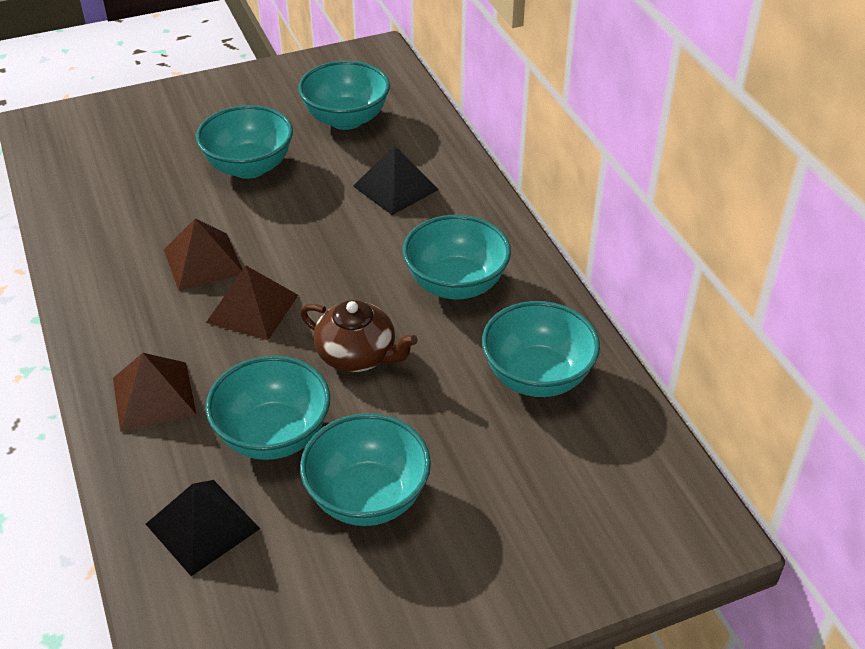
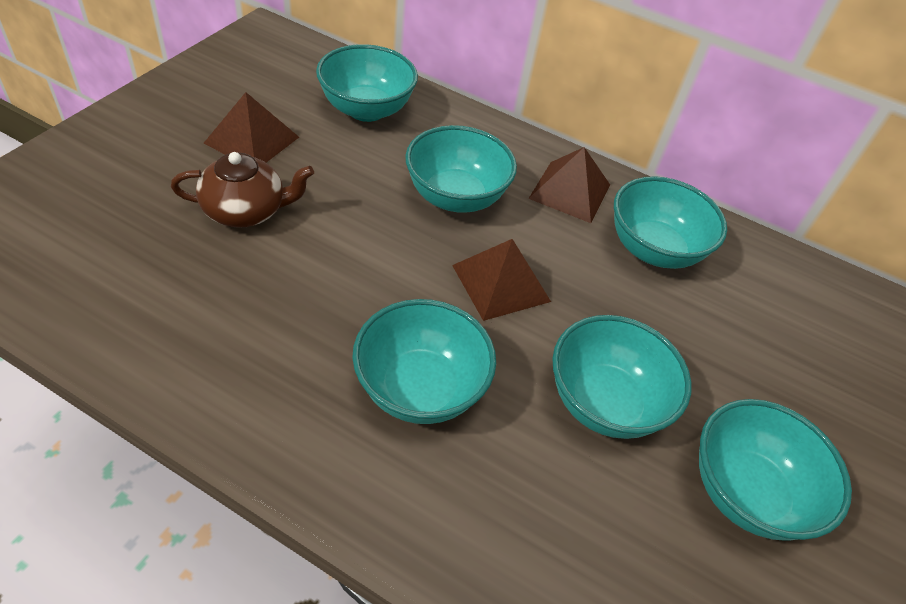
black pyramid: [146,480,260,576] [353,145,439,215] = 2 -> none = 0

